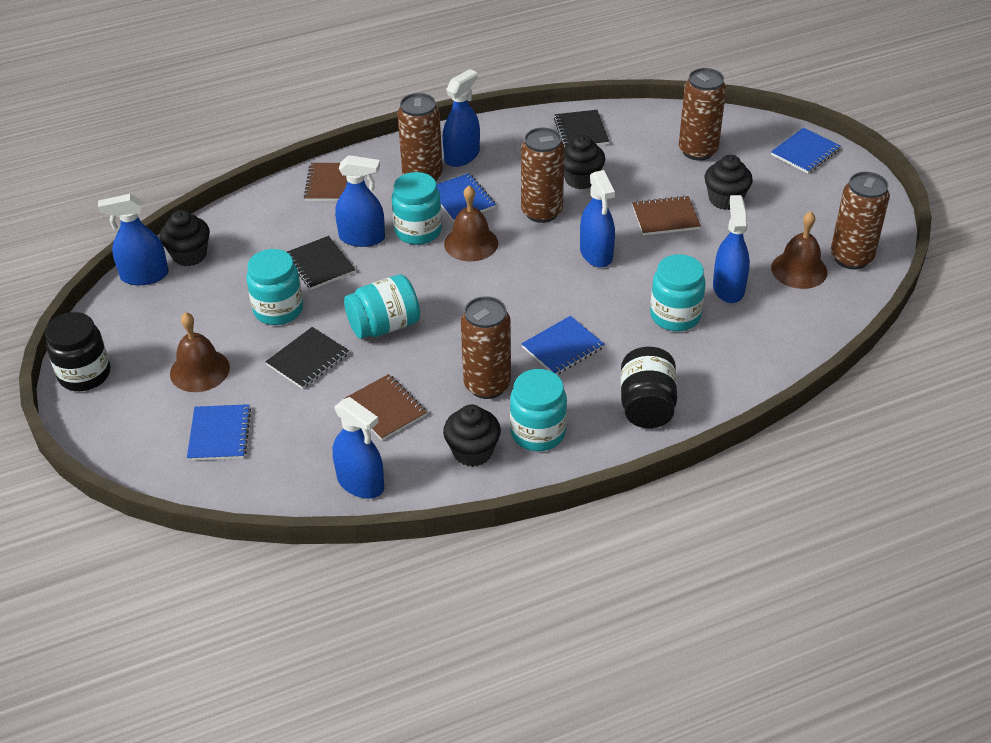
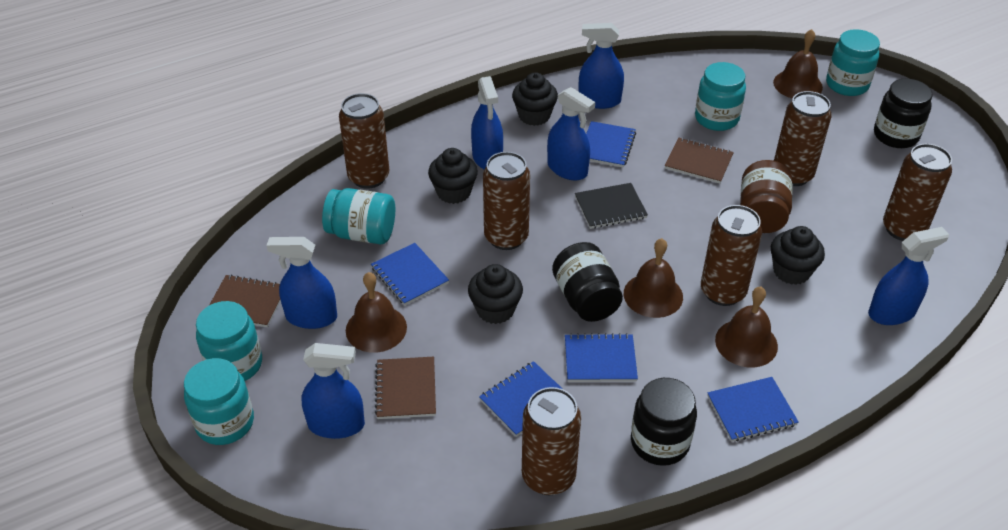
black jar: [45,312,110,391] [621,347,677,428] = 2 -> [552,242,623,322] [631,378,697,466] [874,79,933,148] = 3
black notebook: [265,327,349,389] [287,236,355,290] [554,110,609,147] = 3 -> [575,183,648,229] = 1
blue notebook: [187,404,251,461] [436,173,496,222] [521,316,604,375] [771,127,841,174] = 4 -> [371,243,449,305] [479,361,564,437] [565,333,638,382] [586,121,636,167] [707,377,799,442] = 5
brown bell: [170,312,230,392] [444,186,498,262] [771,211,827,289] = 3 -> [346,272,407,353] [624,238,683,318] [715,287,778,368] [773,29,823,99] = 4
brown can: [397,93,443,181] [461,296,511,399] [521,127,565,223] [679,68,726,161] [831,172,890,270] = 5 -> [339,93,389,189] [483,152,530,250] [522,387,581,495] [701,205,762,306] [774,91,832,186] [883,144,952,241] = 6
brown jar: none = 0 -> [740,160,793,233] = 1

